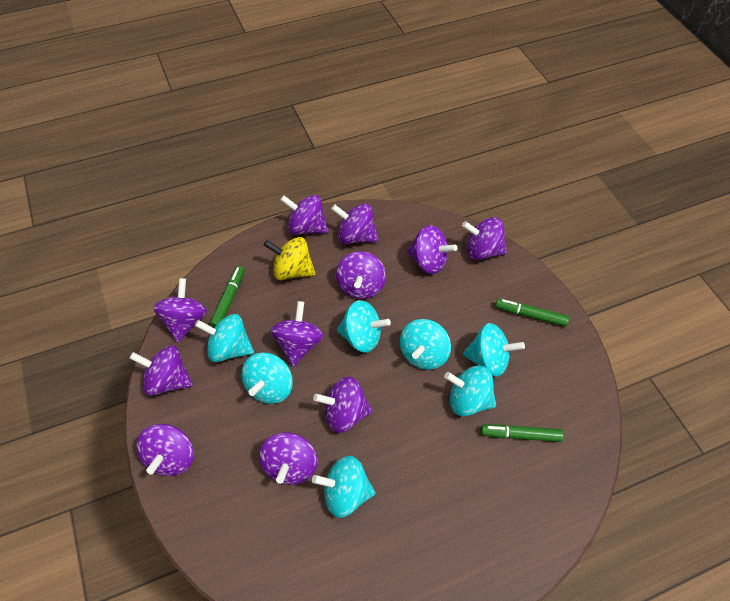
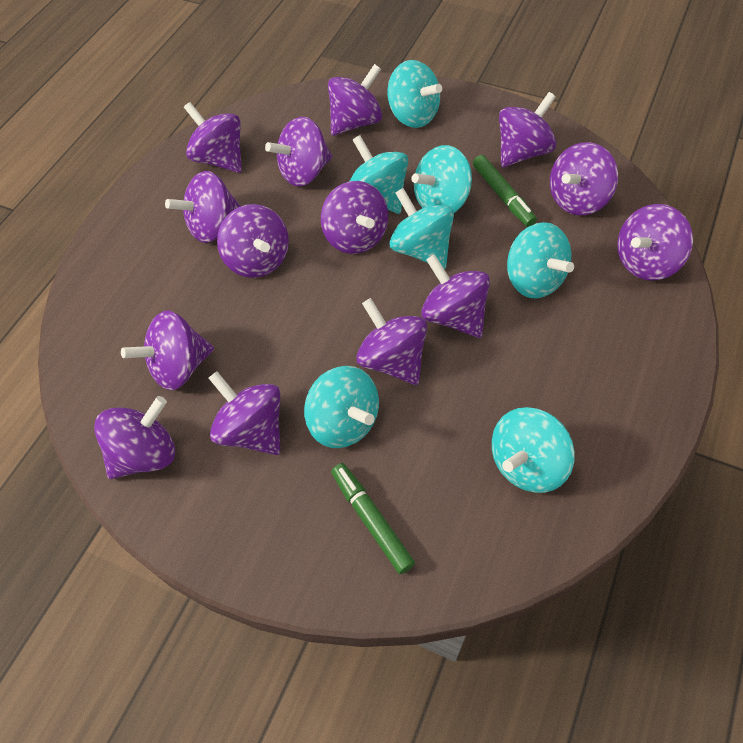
green marker: [210,266,245,328] [480,424,564,442] [495,299,569,327] = 3 -> [331,463,415,574] [473,155,537,227] = 2
purple spinning top: [129,346,193,396] [136,424,194,476] [153,278,207,343] [259,432,317,485] [271,301,324,367] [280,195,328,235] [313,377,373,433] [331,204,378,244] [336,251,386,299] [407,225,457,274] [462,217,507,260] = 11 -> [94,396,175,479] [121,311,214,390] [165,171,241,243] [184,102,242,173] [209,371,280,455] [217,204,289,278] [265,117,332,187] [321,181,388,254] [328,64,382,136] [356,298,427,385] [421,254,490,338] [499,92,556,168] [550,142,618,215] [617,204,693,281] = 14
yellow spinning top: [264,237,316,280] = 1 -> none = 0

